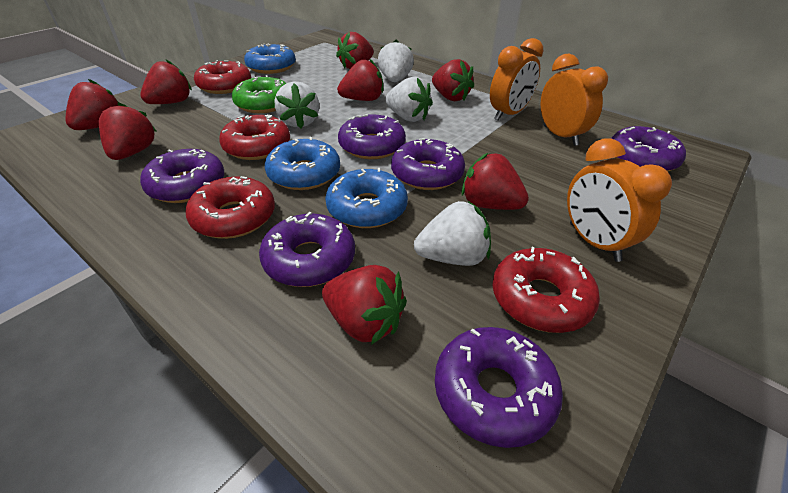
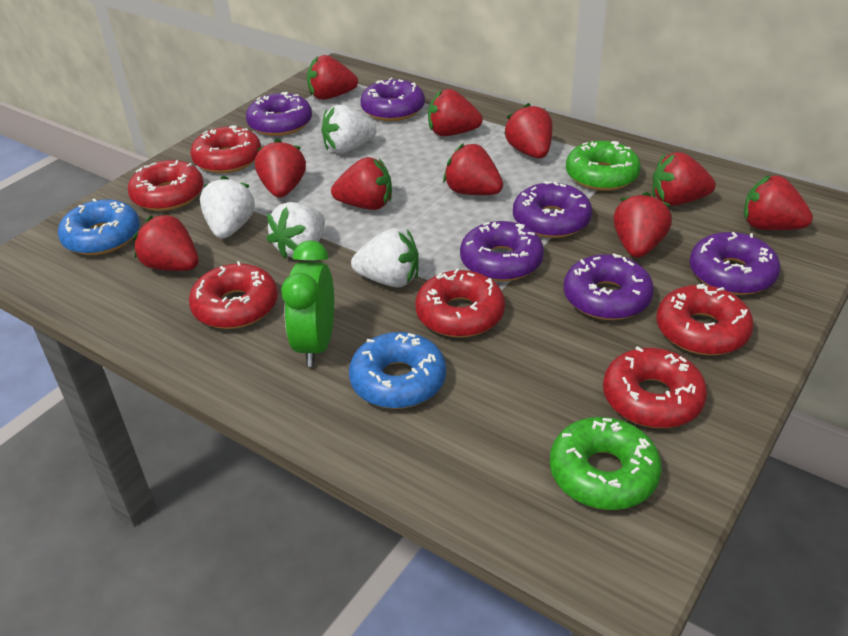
blue donut: [244,44,296,74] [265,137,340,190] [325,168,408,228] = 3 -> [58,198,140,255] [349,332,446,409] = 2
green clock: none = 0 -> [281,240,334,367] = 1
green donut: [232,75,286,113] = 1 -> [550,417,662,510] [566,141,641,191] = 2
orange clock: [490,38,544,121] [541,54,608,146] [567,138,672,262] = 3 -> none = 0
red donut: [185,176,275,239] [194,60,251,94] [219,115,290,160] [492,247,600,333] = 4 -> [128,160,204,211] [189,261,278,329] [190,125,261,173] [415,269,505,338] [603,346,707,428] [657,284,754,355] = 6
red strawberry: [66,79,118,130] [99,102,156,160] [140,60,192,104] [322,265,407,345] [336,32,374,69] [337,59,383,101] [432,59,474,101] [462,153,529,210] = 8 -> [133,214,199,271] [255,139,306,198] [307,55,358,100] [331,157,392,210] [428,89,483,136] [443,143,503,195] [504,103,552,158] [613,192,672,258] [652,152,716,206] [744,175,813,230] = 10

